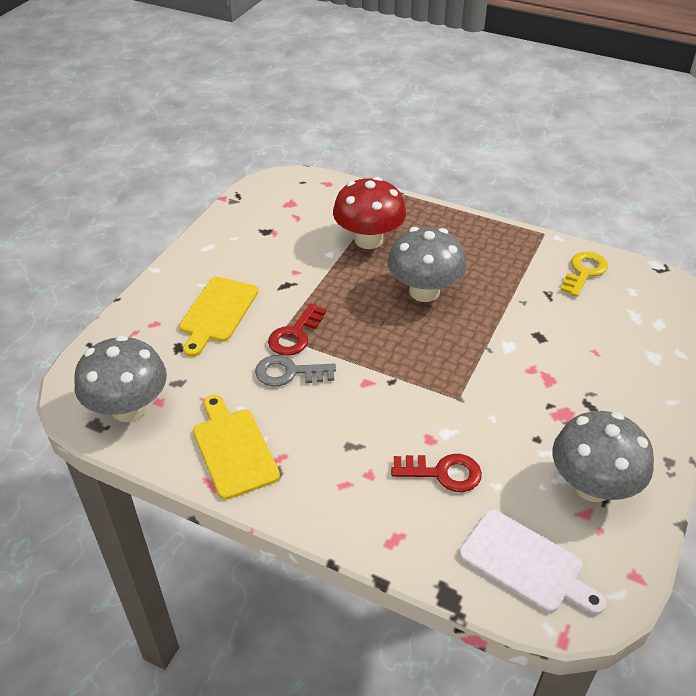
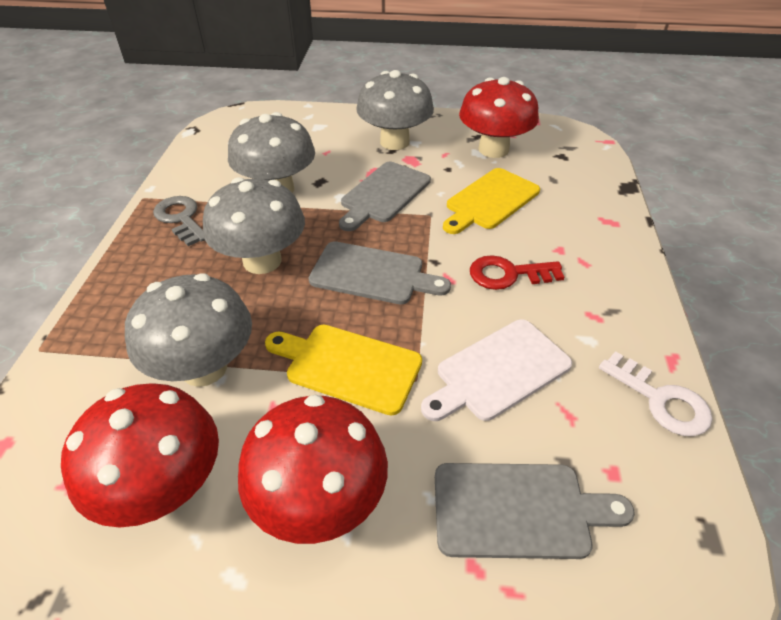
grey cutting board: none = 0 -> [309,241,451,305] [339,162,431,231] [435,463,635,559] = 3
grey mushroom: [74,335,167,422] [387,227,466,302] [553,411,654,502] = 3 -> [125,273,252,387] [203,177,305,274] [228,112,315,193] [356,70,434,150] = 4
red key: [268,303,326,356] [391,454,482,492] = 2 -> [470,255,564,290] = 1
red mushroom: [333,177,406,249] = 1 -> [61,383,219,528] [238,395,388,544] [459,77,539,158] = 3
white key: none = 0 -> [599,351,712,436] = 1
yellow key: [561,252,608,297] = 1 -> none = 0

